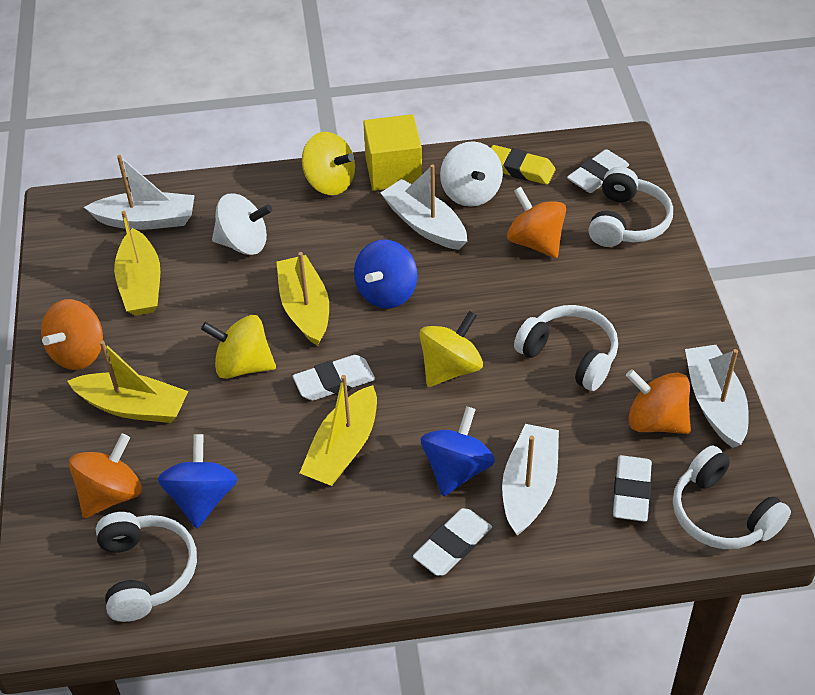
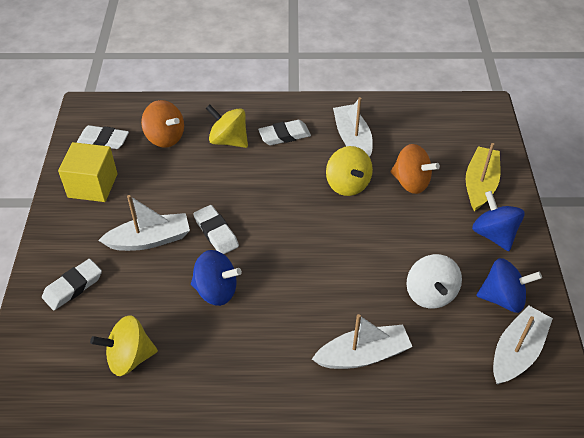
orange spinning top: [41,299,103,370] [69,434,142,518] [507,187,566,258] [626,369,691,434] = 4 -> [141,100,184,148] [390,144,440,194] = 2
white headphones: [96,512,197,622] [514,305,618,391] [588,167,673,247] [673,446,791,549] = 4 -> none = 0
white spinning top: [212,193,272,255] [440,141,503,207] = 2 -> [406,254,462,309] = 1
yellow boat: [67,340,188,423] [114,211,160,316] [277,252,329,346] [300,375,377,486] = 4 -> [465,143,500,211] = 1
yellow eraser: [491,145,555,185] = 1 -> none = 0

